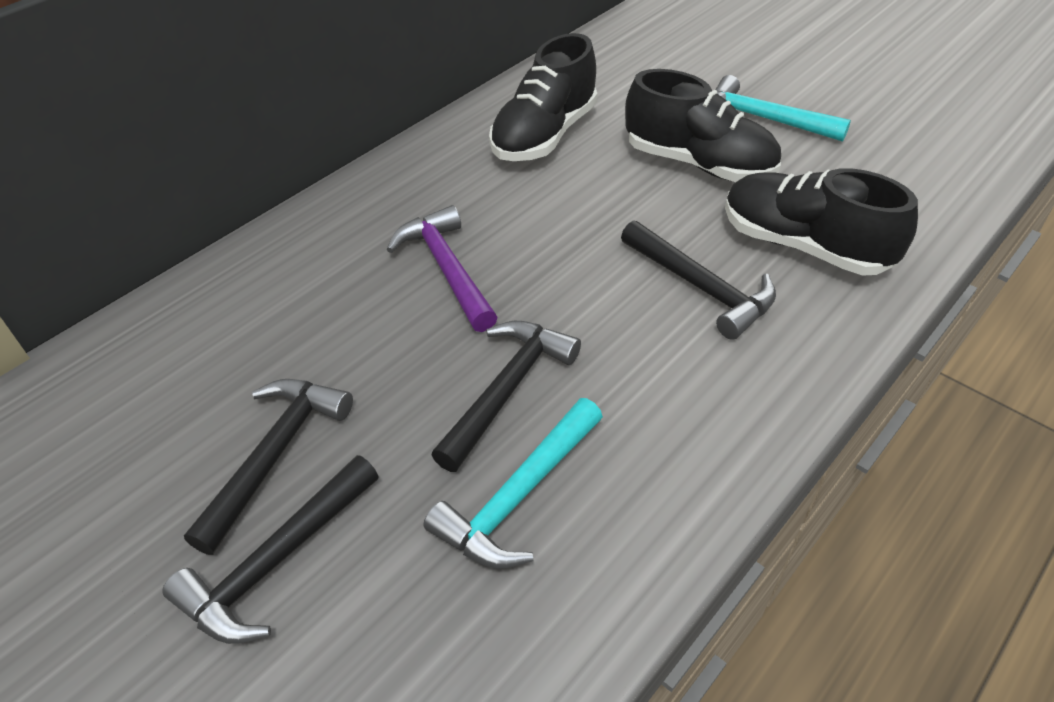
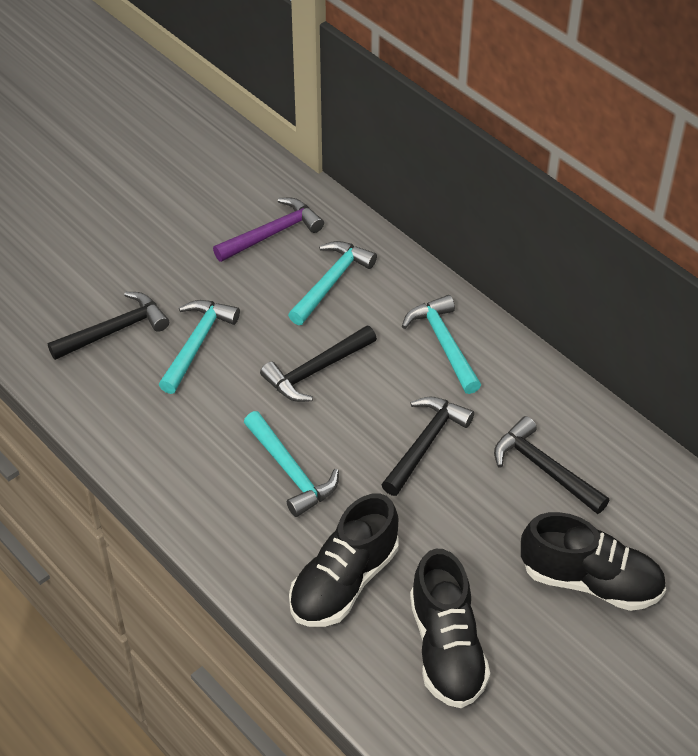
turquoise hammer: [424,398,603,568] [716,75,851,142] = 2 -> [159,300,240,394] [244,411,339,517] [288,241,377,325] [402,295,481,394] = 4

